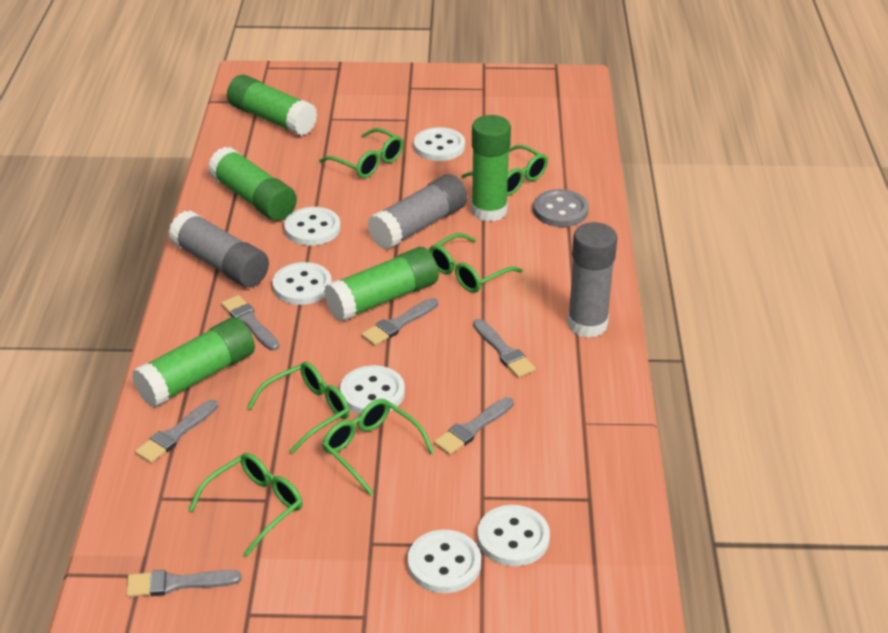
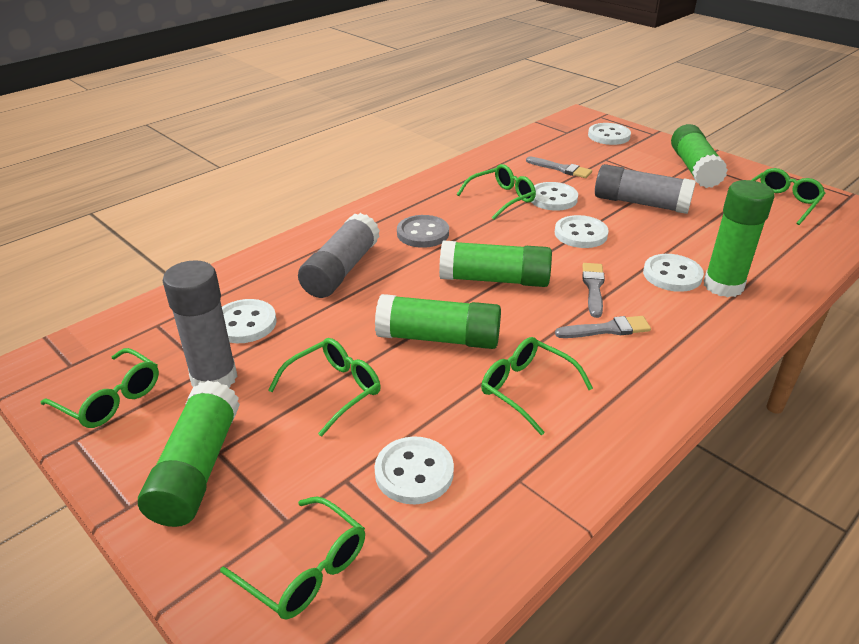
grey brush: [126,570,242,597] [135,400,218,463] [221,295,280,351] [361,298,438,346] [434,397,514,455] [473,319,536,378] = 6 -> [526,156,592,178] [555,316,651,338] [582,263,605,318] = 3

